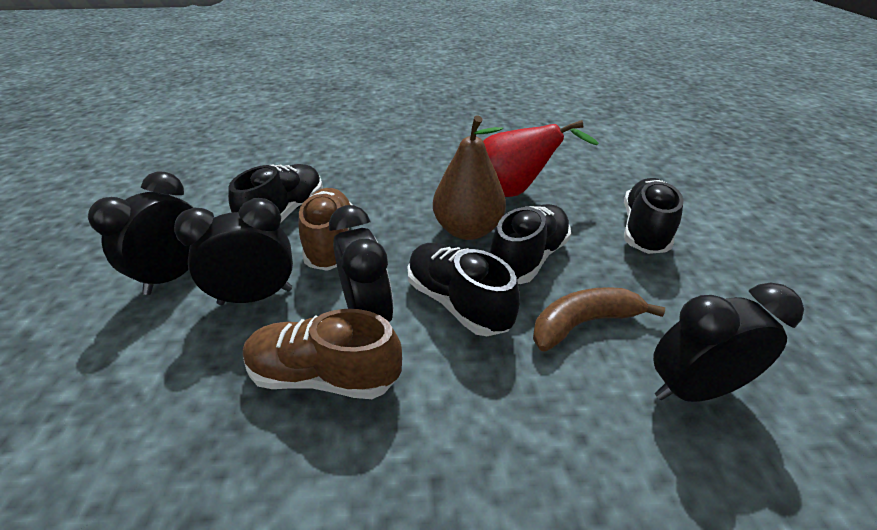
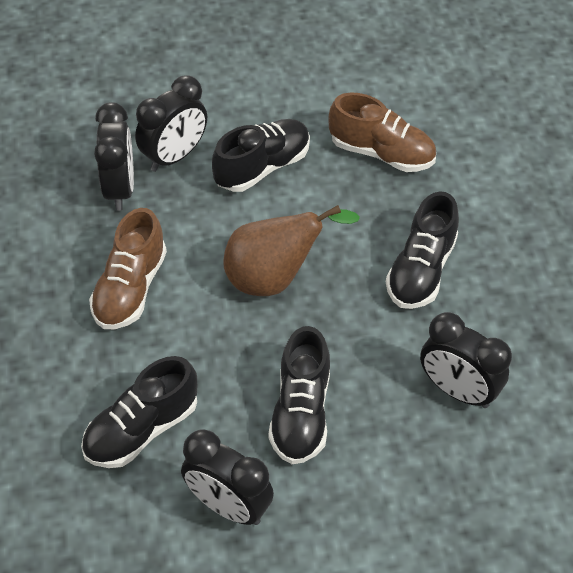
brown banana: [533,287,665,352] = 1 -> none = 0
red pear: [483,120,599,197] = 1 -> none = 0

